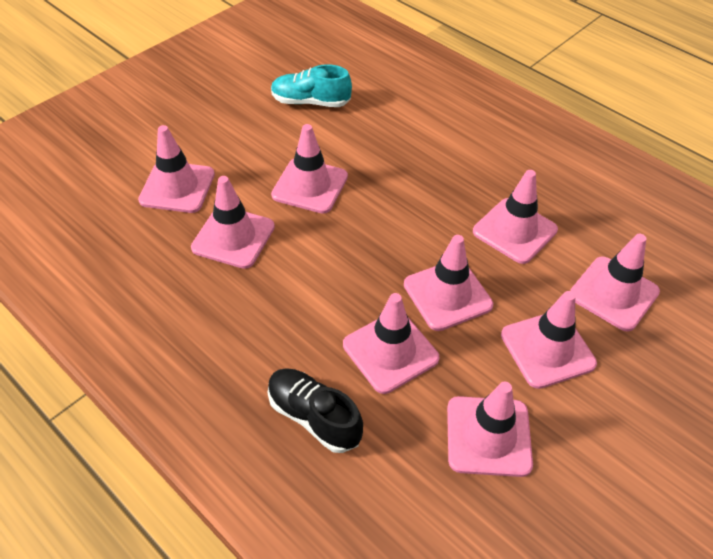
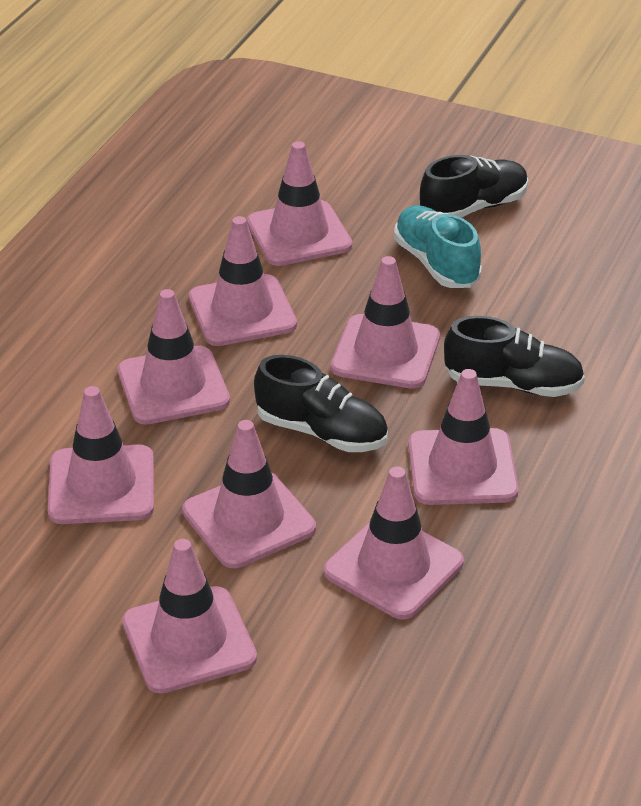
black shoe: [268,368,363,453] = 1 -> [254,355,388,452] [420,155,528,218] [444,316,585,397] = 3

